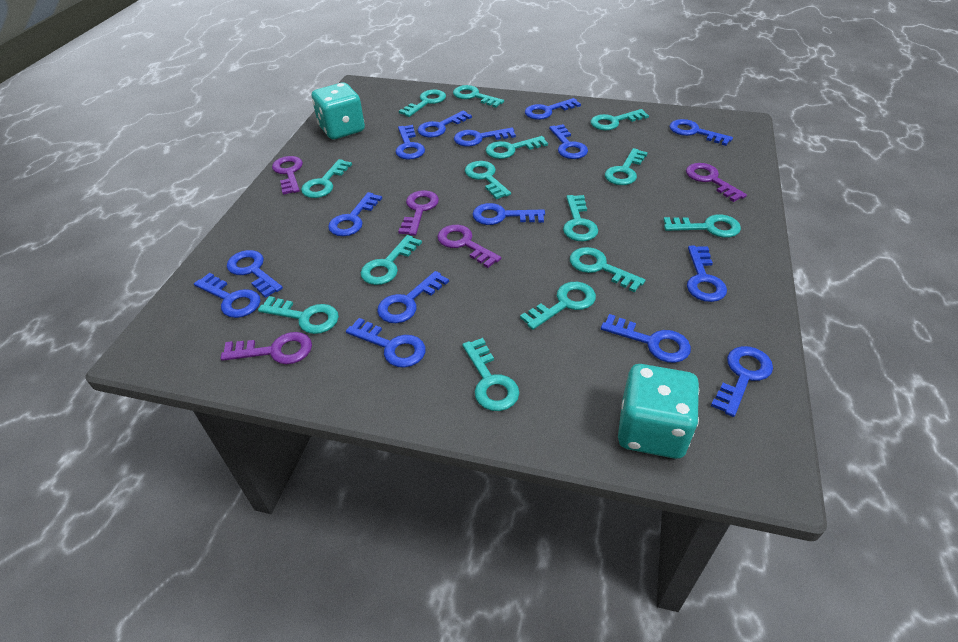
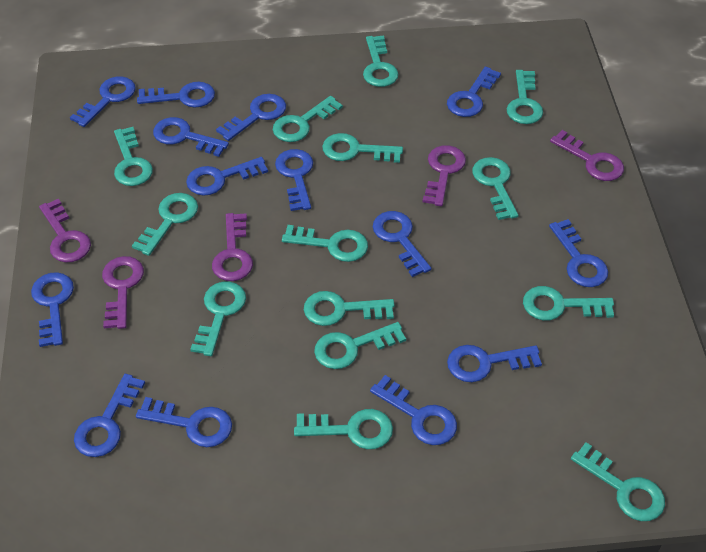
blue key: [194,273,261,318] [227,250,283,298] [328,192,382,236] [346,318,426,368] [377,271,449,323] [395,125,425,160] [417,110,472,138] [454,128,516,147] [472,203,545,225] [525,98,581,120] [549,124,588,159] [601,314,691,363] [669,119,733,146] [687,246,727,302] [711,346,773,417] = 15 -> [31,272,74,347] [70,76,136,127] [74,374,145,457] [136,397,232,447] [137,82,215,108] [153,117,229,157] [186,157,268,196] [216,94,286,141] [275,149,313,211] [370,375,457,445] [373,211,431,277] [447,67,501,117] [447,345,542,382] [549,219,608,287] = 14
turquoise dice: [312,83,365,139] [618,364,699,459] = 2 -> none = 0

